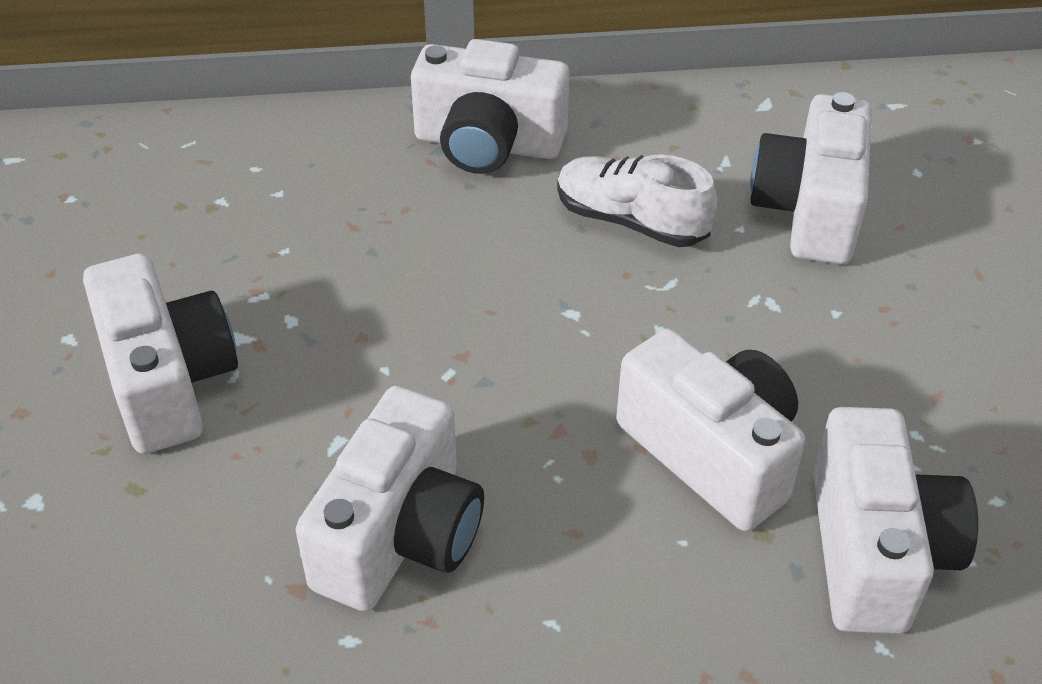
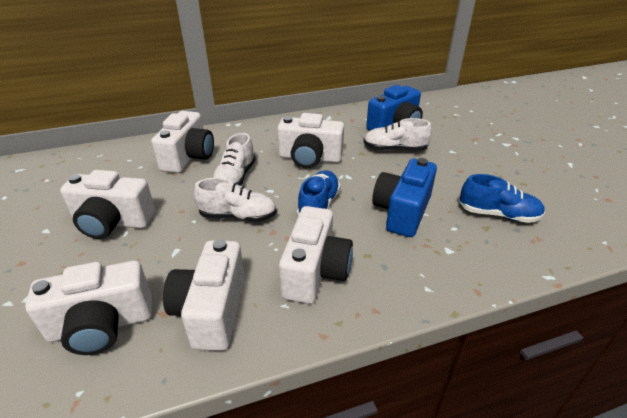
blue camera: none = 0 -> [366,85,423,130] [372,158,437,237] = 2
blue shoe: none = 0 -> [297,170,340,216] [459,174,545,223] = 2
white shoe: [557,154,718,247] = 1 -> [194,178,277,222] [212,133,256,186] [363,118,432,151] = 3

